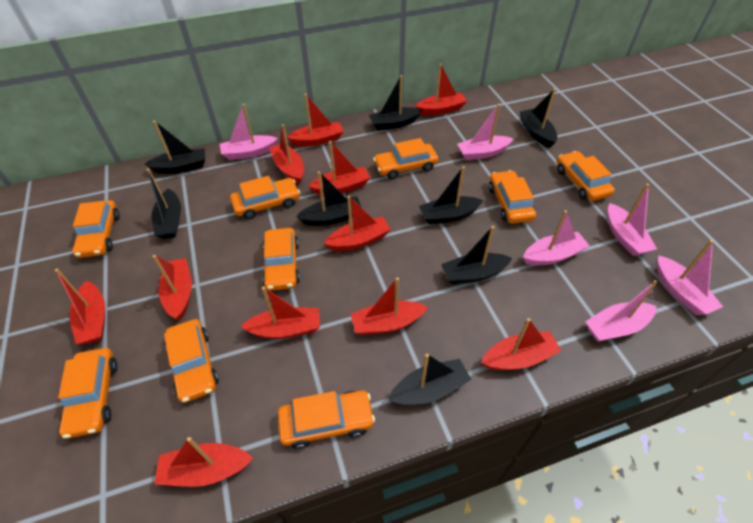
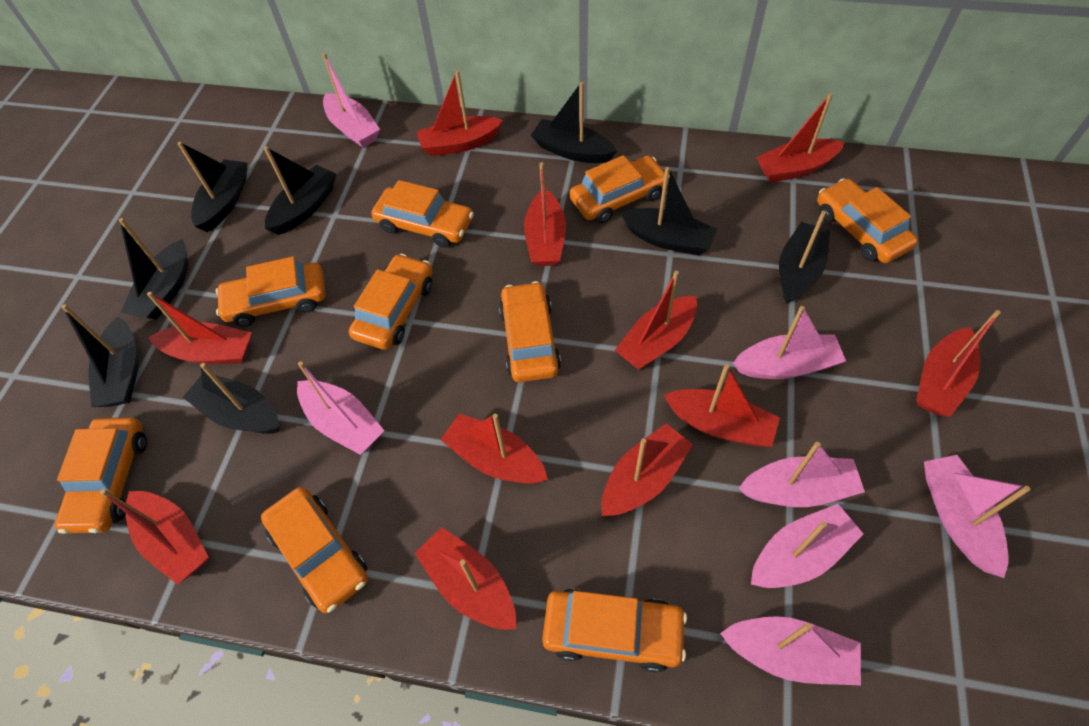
pink boat: [220,104,278,160] [457,104,513,160] [523,210,590,265] [585,280,658,342] [608,184,657,256] [657,240,723,315] = 6 -> [297,361,384,455] [322,53,380,148] [720,616,861,685] [733,306,846,379] [739,442,865,507] [751,504,863,588] [924,455,1031,578] = 7

